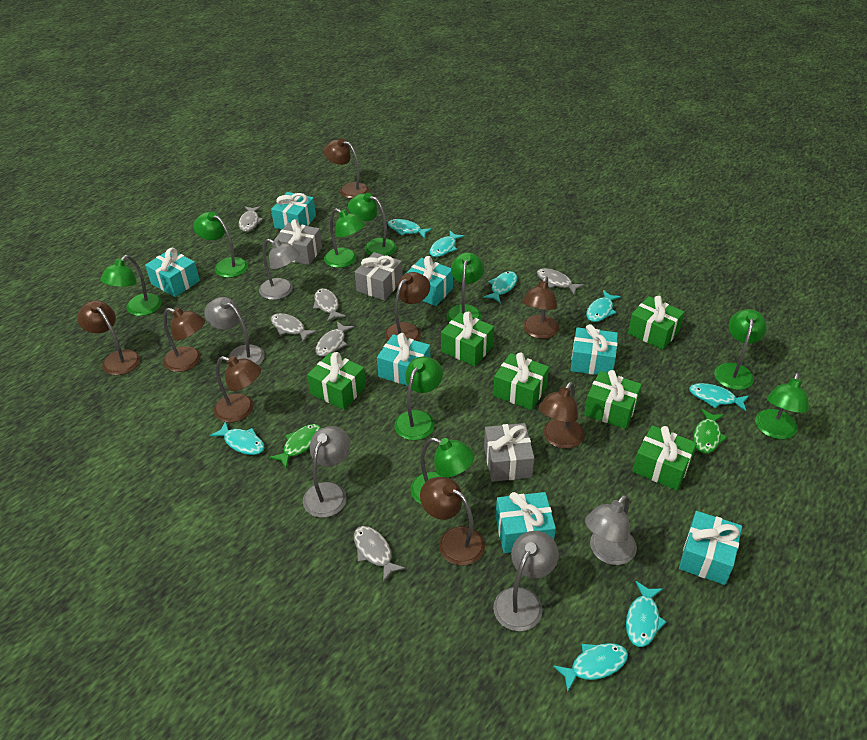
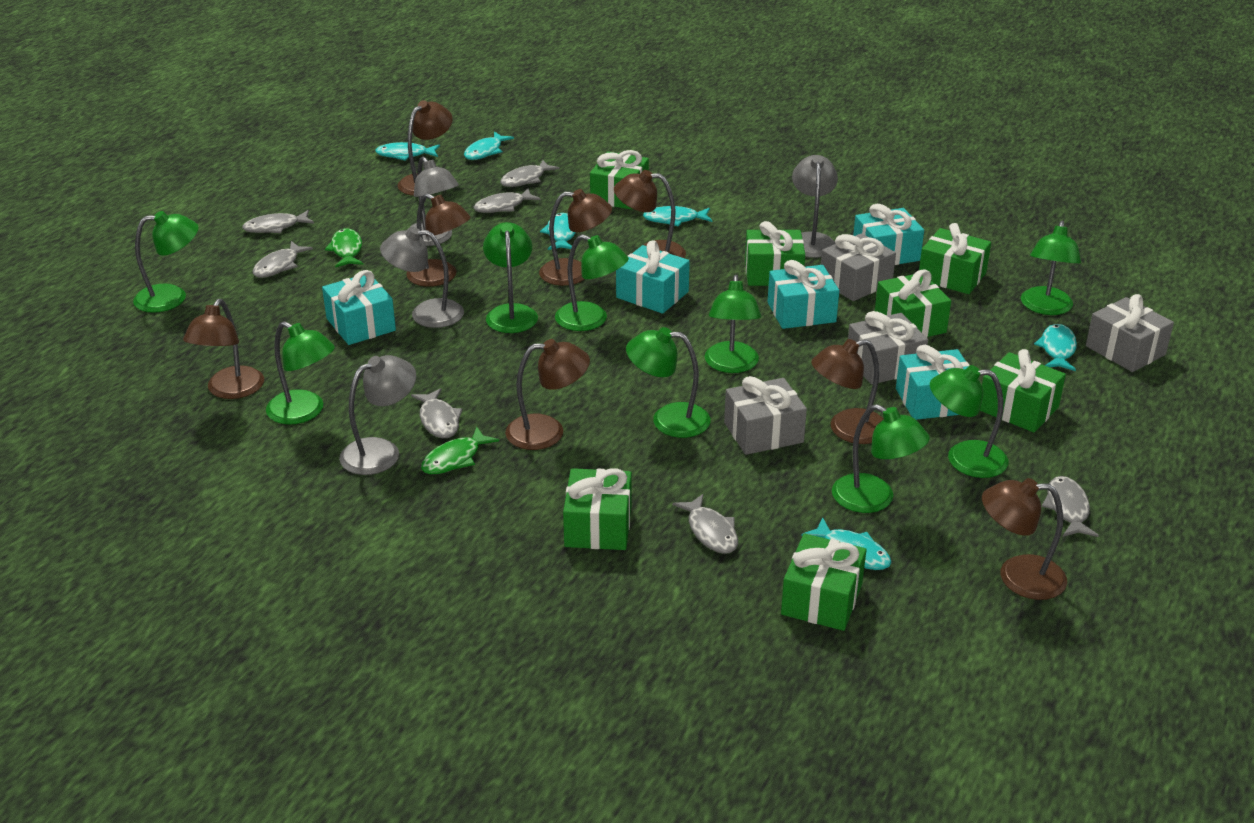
green gift: [307,352,366,410] [441,312,494,366] [493,352,549,410] [584,370,642,429] [628,296,684,350] [633,425,697,490] = 6 -> [563,468,632,550] [590,150,649,210] [745,221,805,286] [781,533,866,631] [875,269,951,338] [919,223,991,294] [980,349,1066,433] = 7
grey fish: [238,206,263,232] [271,313,317,342] [313,288,346,322] [315,321,354,357] [354,526,406,582] [537,268,584,294] = 6 -> [242,210,314,233] [252,241,313,278] [411,388,463,438] [474,188,541,213] [500,160,560,187] [673,494,738,554] [1042,476,1099,537] = 7
grey gift: [274,219,322,265] [355,252,403,300] [484,423,534,482] = 3 -> [724,376,807,455] [821,233,896,301] [848,311,928,385] [1086,294,1174,372] = 4
grey lamp: [204,297,265,365] [259,239,300,300] [303,426,350,518] [493,531,559,631] [585,495,637,565] = 5 -> [339,355,416,475] [380,227,464,328] [406,157,459,246] [792,155,838,258] = 4
turquoise fish: [210,422,264,455] [388,219,432,239] [429,231,465,257] [483,271,517,303] [553,643,628,692] [586,290,621,322] [626,581,666,647] [689,383,749,411] = 8 -> [375,142,440,161] [464,132,514,160] [540,213,576,250] [643,206,712,227] [801,517,892,570] [1034,324,1077,371] = 6
turquoise gift: [145,248,200,297] [271,192,316,230] [377,333,430,386] [405,256,453,306] [496,492,556,553] [570,324,618,375] [679,511,742,585] = 7 -> [322,270,396,345] [616,240,690,314] [768,260,839,329] [853,204,924,265] [896,345,969,420] = 5

